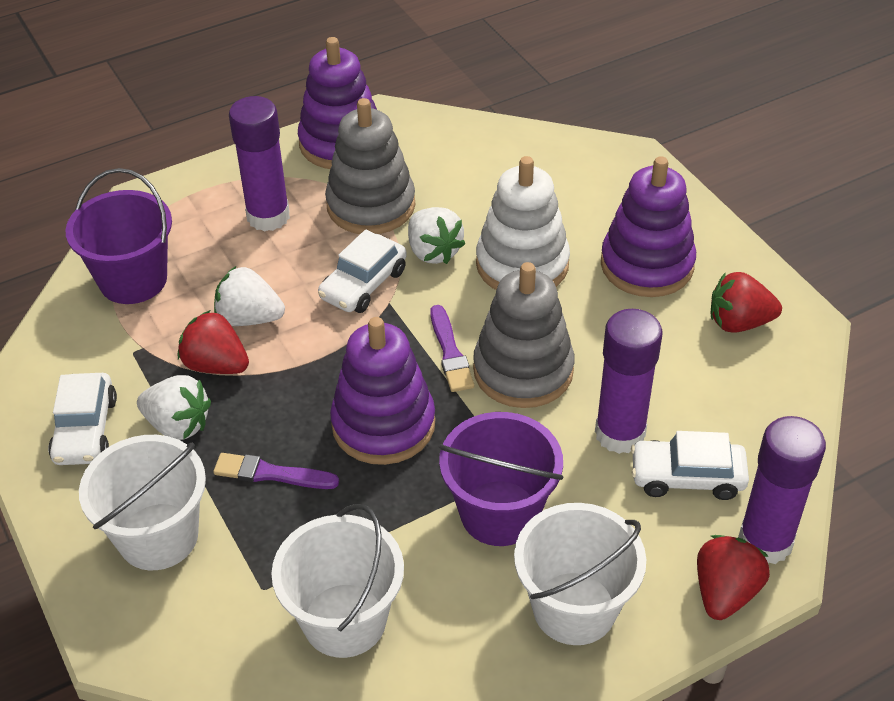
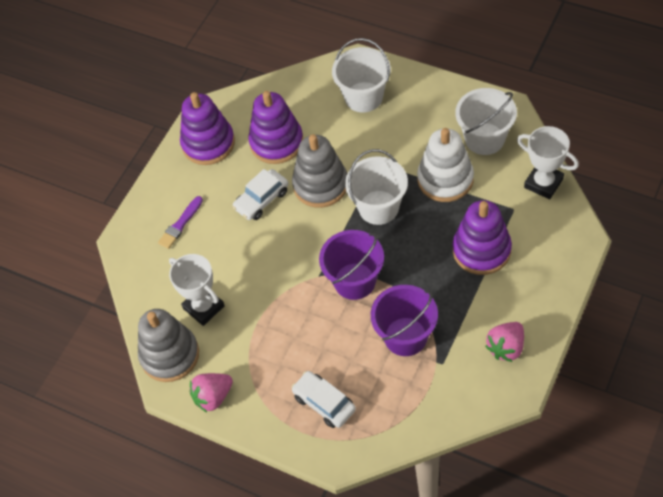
pink strawberry: none = 0 -> [189,373,233,412] [485,322,524,362] = 2
purple brush: [213,453,339,489] [430,305,474,392] = 2 -> [158,196,203,249] = 1
purple glue stick: [229,96,290,232] [595,309,662,454] [738,416,826,564] = 3 -> none = 0
red strawberry: [178,310,249,374] [697,535,770,620] [711,272,782,333] = 3 -> none = 0
white car: [48,373,117,465] [318,230,407,313] [631,431,749,500] = 3 -> [232,169,288,220] [291,371,356,428] = 2
white strawberry: [137,375,211,440] [214,266,285,326] [408,207,465,264] = 3 -> none = 0
white trophy: none = 0 -> [169,254,225,326] [517,126,579,199] = 2

